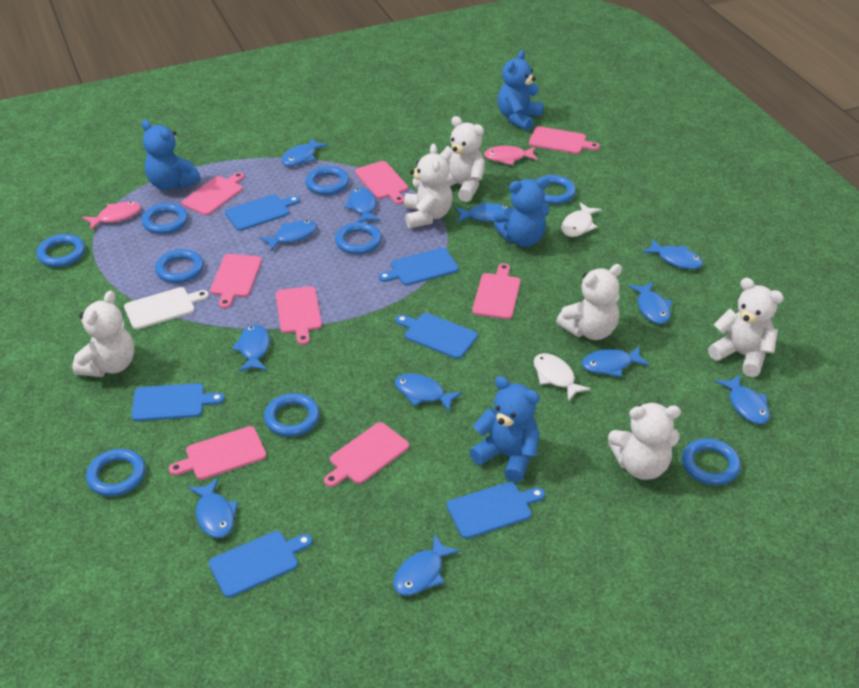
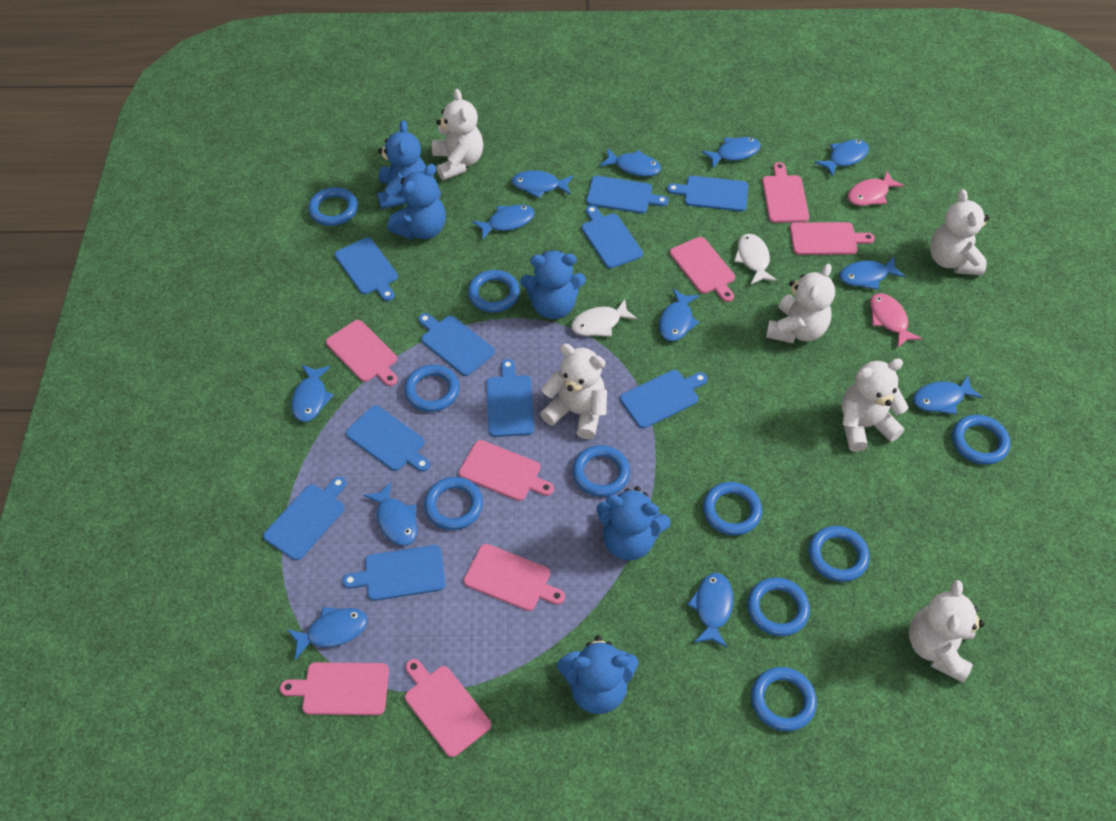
blue cutting board: [131,383,224,421] [209,531,312,598] [225,194,300,231] [379,248,459,286] [396,313,478,359] [447,482,545,539] = 6 -> [263,476,346,561] [335,237,398,301] [342,545,445,601] [346,405,430,472] [418,313,495,376] [487,359,534,437] [582,205,643,269] [586,176,668,213] [620,370,707,429] [667,176,748,211] = 10
blue ring: [36,234,85,267] [86,449,146,496] [142,203,188,234] [155,249,204,283] [264,393,320,437] [305,166,349,195] [335,222,382,255] [535,175,576,205] [682,438,741,485] = 9 -> [308,187,358,226] [404,365,460,412] [424,477,483,530] [468,270,520,313] [572,445,630,497] [703,482,762,536] [747,577,810,636] [751,667,817,731] [808,526,870,582] [952,415,1010,465] = 10
blue teddy bear: [142,120,201,190] [469,376,540,482] [494,177,550,247] [498,50,544,131] = 4 -> [377,120,426,209] [387,164,446,240] [520,250,586,319] [557,636,638,714] [596,486,670,561] = 5
white cutting board: [124,287,209,329] = 1 -> none = 0

